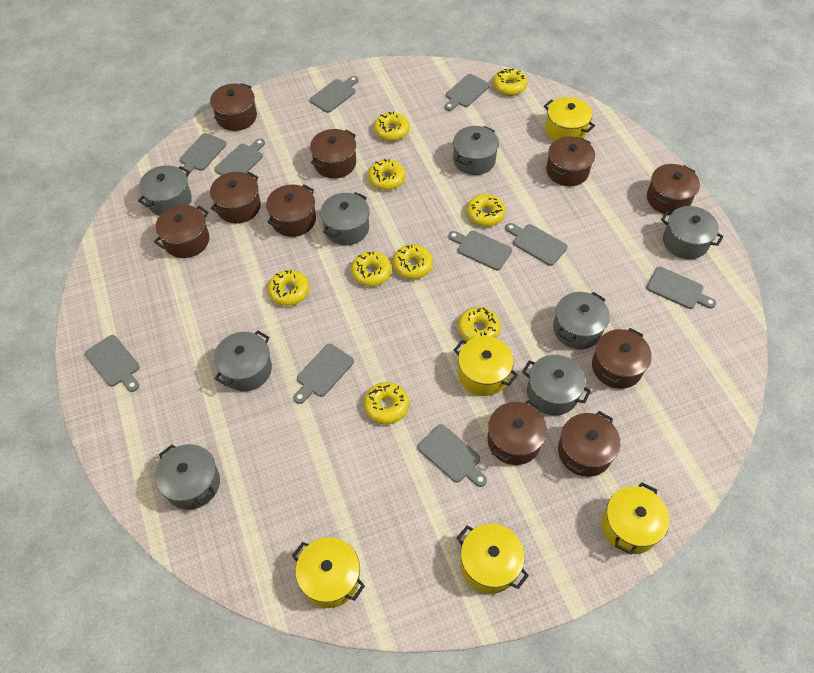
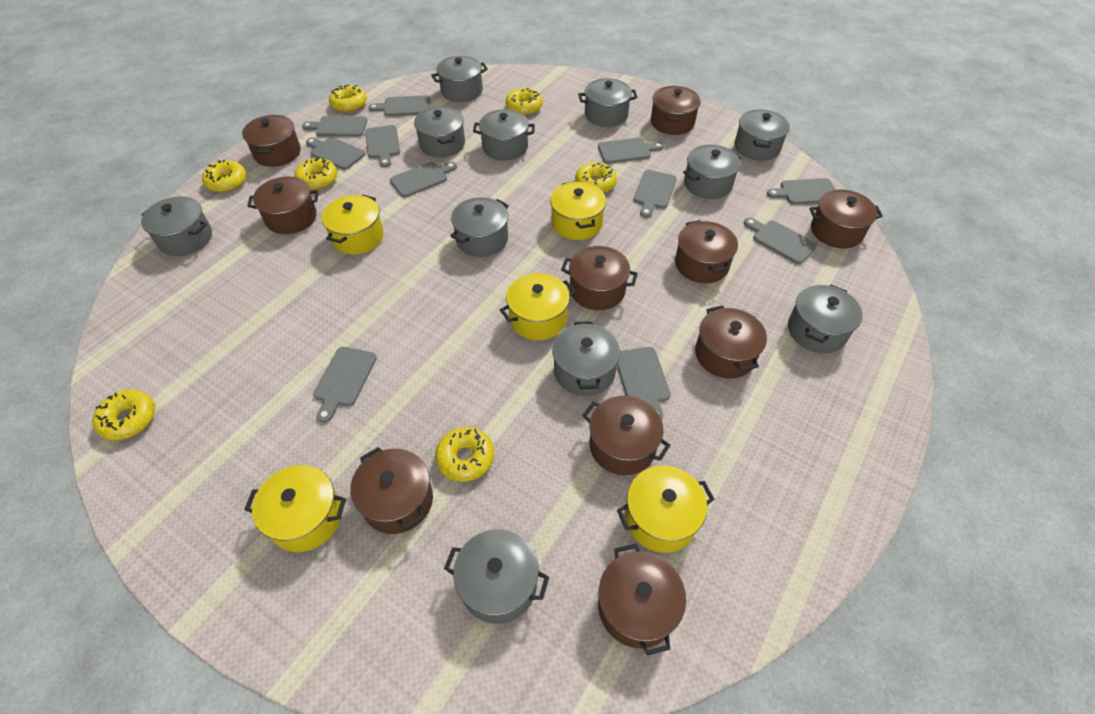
grey cutting board: [85,335,140,392] [180,133,227,174] [214,139,265,175] [294,344,354,404] [310,76,358,113] [418,424,487,487] [444,74,490,111] [448,231,512,270] [505,223,567,266] [646,267,716,309] = 10 -> [302,116,367,137] [306,137,365,170] [313,347,377,423] [365,125,400,167] [369,95,430,116] [390,162,457,197] [598,138,664,164] [617,347,671,420] [634,170,677,218] [744,218,817,264] [767,178,836,205] = 11
grey pot: [138,165,192,216] [155,444,220,510] [214,331,272,391] [320,192,370,245] [453,126,499,175] [522,355,591,416] [553,292,610,349] [661,206,724,259] = 8 -> [141,196,212,256] [414,106,465,158] [431,56,488,102] [444,529,549,624] [450,197,509,257] [473,109,535,161] [552,321,620,396] [578,78,638,127] [683,145,742,199] [734,109,790,161] [788,285,863,353] = 11
yellow donut: [268,270,309,306] [351,251,392,286] [364,382,409,424] [368,159,405,190] [374,112,410,141] [393,244,433,279] [458,307,501,341] [467,194,505,226] [493,68,527,96] = 9 -> [92,389,155,441] [202,160,247,192] [294,157,337,190] [329,85,367,112] [435,427,494,482] [506,88,543,115] [575,162,617,193] = 7

